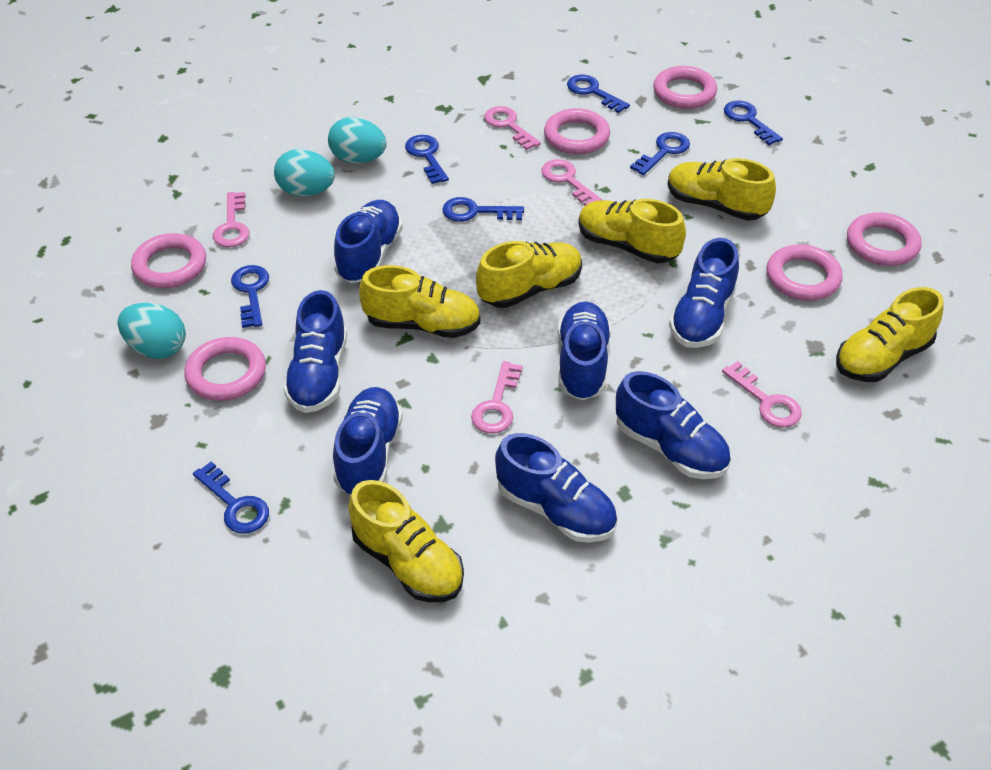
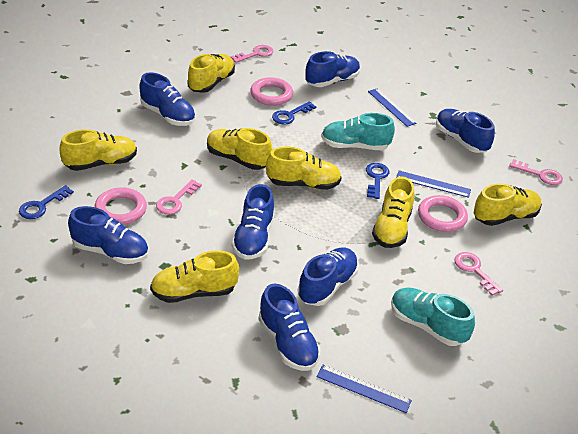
blue key: [193,461,269,534] [231,265,269,328] [405,135,449,184] [442,197,524,222] [567,75,630,113] [630,132,690,175] [724,100,783,145] = 7 -> [19,185,74,219] [272,101,316,124] [366,163,389,199] = 3
blue ruler: none = 0 -> [316,365,412,413] [368,89,416,127] [396,171,471,198] = 3
pink key: [213,192,249,247] [471,361,523,433] [484,106,541,150] [541,159,602,206] [722,361,802,427] = 5 -> [156,179,202,214] [231,45,273,63] [454,252,503,296] [509,159,563,185] = 4
pink ring: [131,233,206,288] [184,337,266,401] [544,108,610,154] [653,66,717,109] [766,244,843,301] [847,212,922,266] = 6 -> [94,187,147,225] [250,77,293,106] [418,195,468,232] = 3
turquoise egg: [118,303,186,359] [274,149,335,197] [328,117,387,164] = 3 -> none = 0
turquoise shoe: none = 0 -> [321,113,395,150] [391,287,475,346] = 2
yellow shoe: [348,480,464,602] [359,265,481,338] [476,241,582,308] [578,199,686,263] [667,158,776,221] [836,287,944,382] = 6 -> [60,129,137,171] [150,250,239,303] [188,54,235,93] [207,128,273,170] [266,147,342,190] [372,176,414,248] [474,184,542,226] = 7

